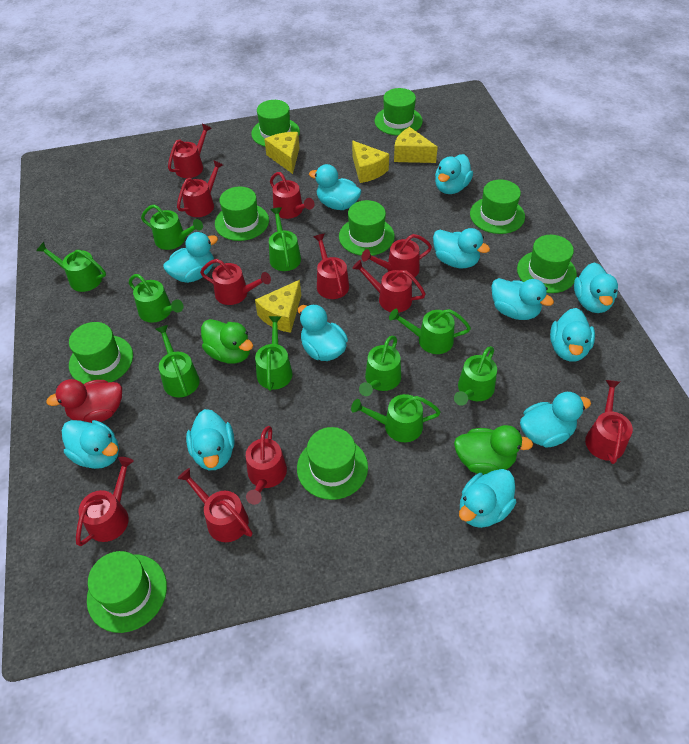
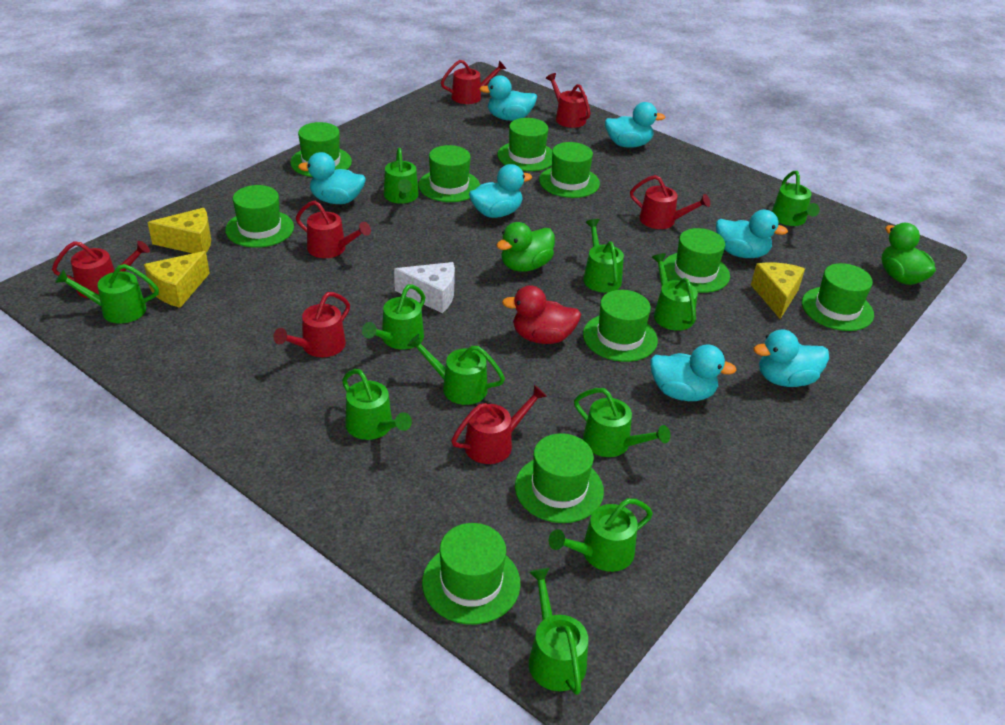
green hat: [69,322,133,384] [87,551,167,633] [215,186,269,241] [251,100,300,147] [297,427,368,500] [339,200,395,256] [375,88,423,136] [470,180,525,234] [517,235,577,293] = 9 -> [225,185,294,248] [290,122,352,177] [418,145,480,202] [422,523,521,625] [497,118,552,171] [515,433,604,523] [539,142,600,198] [583,290,658,362] [663,228,730,293] [802,263,874,331] = 10
green watering can: [36,242,106,292] [129,274,184,323] [141,205,203,250] [156,325,200,397] [255,316,292,391] [269,207,301,271] [351,394,441,442] [359,336,401,396] [389,309,471,354] [454,346,497,406] = 10 -> [55,264,159,324] [342,369,412,440] [362,284,425,349] [384,148,419,204] [407,334,505,405] [529,568,588,695] [549,498,653,572] [574,388,670,457] [583,219,624,293] [652,253,698,331] [772,171,820,226] = 11
red watering can: [76,457,134,546] [168,124,212,178] [177,160,223,217] [178,468,253,542] [200,259,271,305] [246,426,287,505] [270,172,314,219] [313,234,349,299] [352,260,426,313] [361,234,432,278] [585,380,633,464] = 11 -> [52,241,150,298] [273,292,350,357] [296,201,371,258] [441,60,506,104] [451,385,547,464] [546,73,591,128] [630,175,710,229] = 7
turquoise duck: [62,420,119,469] [163,232,218,283] [186,409,235,470] [298,304,348,361] [309,164,361,210] [433,228,490,268] [435,154,473,194] [459,469,516,528] [491,278,554,320] [520,392,591,448] [550,308,595,362] [574,262,618,313] = 12 -> [298,152,366,204] [469,164,532,218] [479,75,537,121] [605,102,665,148] [650,344,737,401] [716,210,788,258] [753,329,829,387] = 7
white cheese: none = 0 -> [394,262,455,313] = 1
yellow cheese: [255,280,301,333] [264,132,299,174] [352,141,389,183] [394,127,438,163] = 4 -> [144,251,210,308] [148,208,211,253] [751,262,805,319] = 3

